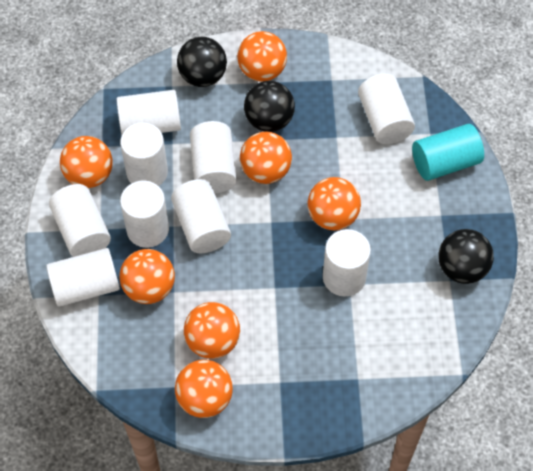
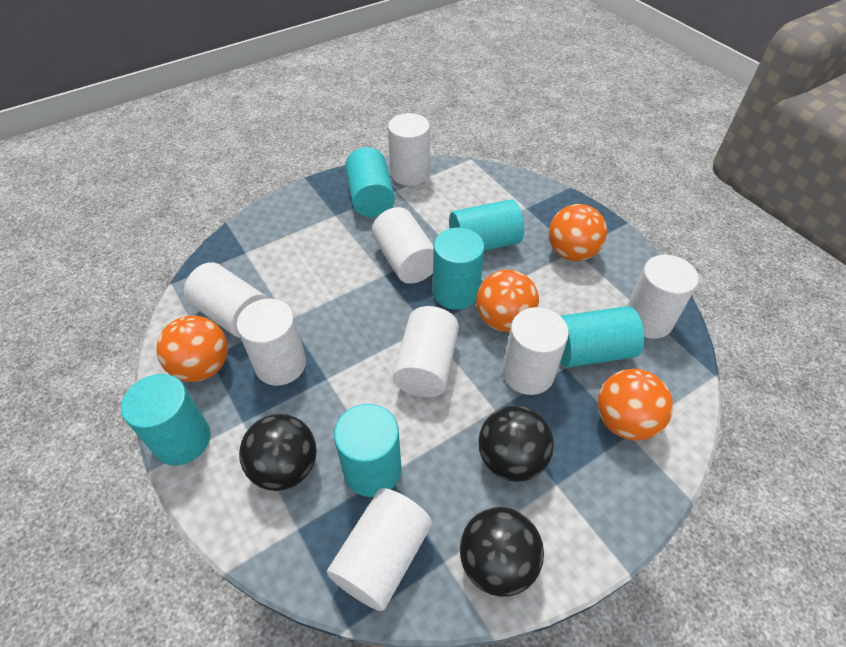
orange ball: [60,136,113,188] [119,249,175,304] [175,360,233,418] [184,302,240,359] [237,31,287,82] [240,132,292,184] [308,177,361,231] = 7 -> [157,315,228,382] [476,270,539,332] [549,204,607,261] [597,369,673,441] = 4
turquoise cylinder: [412,124,484,181] = 1 -> [121,374,211,466] [334,404,401,497] [345,147,395,217] [433,228,485,310] [449,199,524,251] [560,306,645,368] = 6
white cylinder: [46,248,120,307] [49,184,111,257] [116,90,181,135] [120,123,168,186] [120,181,169,248] [171,179,231,253] [190,121,237,193] [323,229,371,297] [358,73,415,144] = 9 -> [184,262,268,338] [237,299,306,386] [327,488,432,611] [372,207,434,284] [388,113,430,186] [393,306,459,397] [503,307,569,395] [627,255,699,339] = 8

